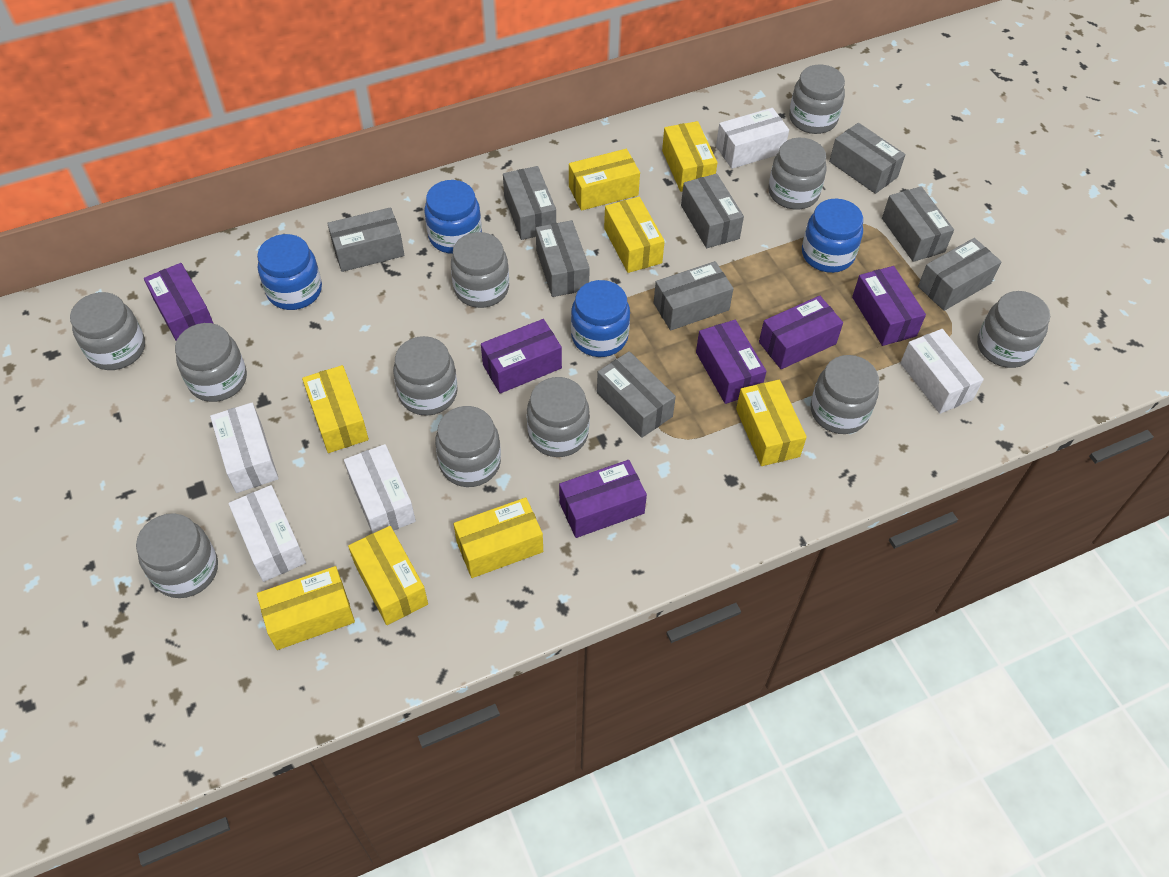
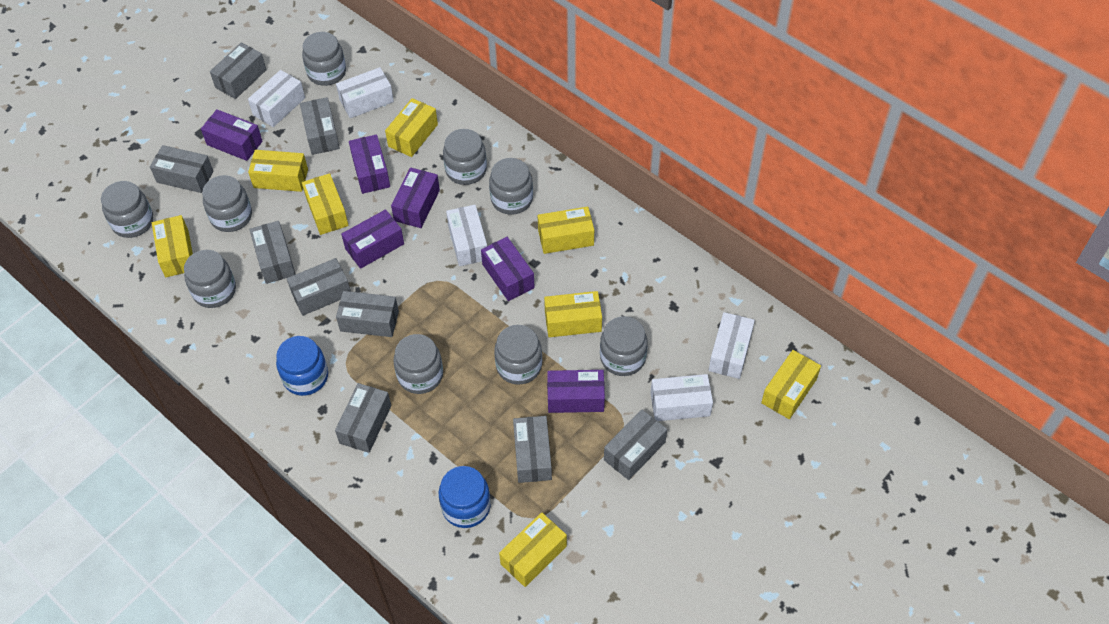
blue jar: [257,234,322,310] [424,180,482,254] [571,280,630,357] [802,199,863,273] = 4 -> [276,336,328,396] [439,466,491,528] = 2
grey jar: [70,292,145,370] [136,513,218,598] [175,323,247,402] [393,336,458,416] [435,406,501,487] [451,232,509,308] [527,377,590,457] [768,138,827,209] [789,65,845,134] [811,355,879,434] [977,291,1050,368] = 11 -> [101,181,153,238] [184,250,236,308] [202,175,252,232] [302,32,346,86] [393,334,443,394] [443,129,487,185] [489,158,533,214] [494,325,542,385] [600,316,648,376] = 9

